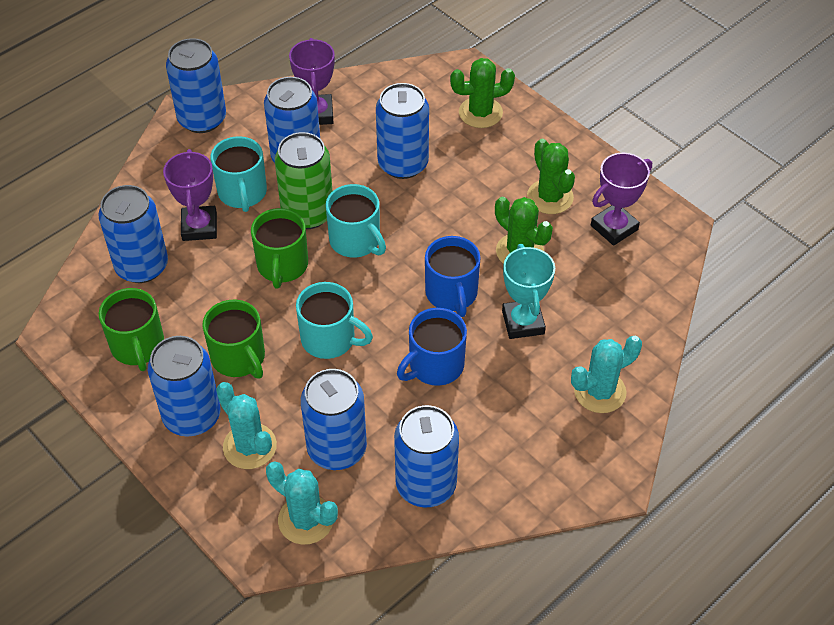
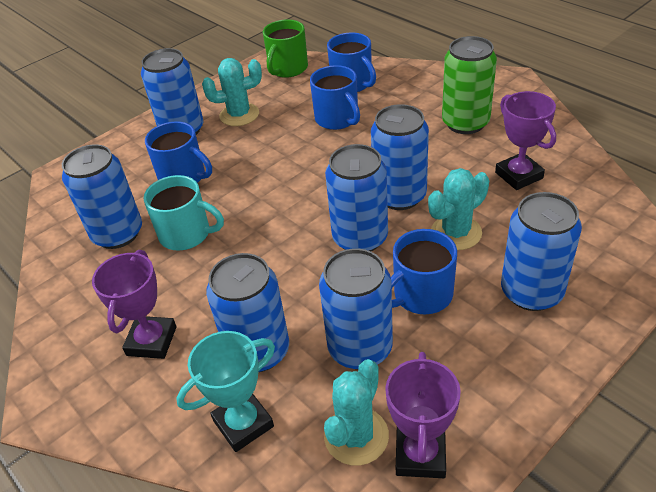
blue mug: [397,308,467,386] [425,236,481,317] = 2 -> [145,121,212,183] [310,65,360,130] [327,33,376,92] [391,229,457,314] = 4
green cactus: [450,58,515,128] [495,197,553,264] [527,139,575,214] = 3 -> none = 0
green mug: [99,288,164,371] [202,300,265,378] [251,208,308,288] = 3 -> [263,19,308,78] = 1
turquoise mug: [211,136,267,212] [296,282,373,359] [325,184,386,258] = 3 -> [143,175,224,251] = 1

